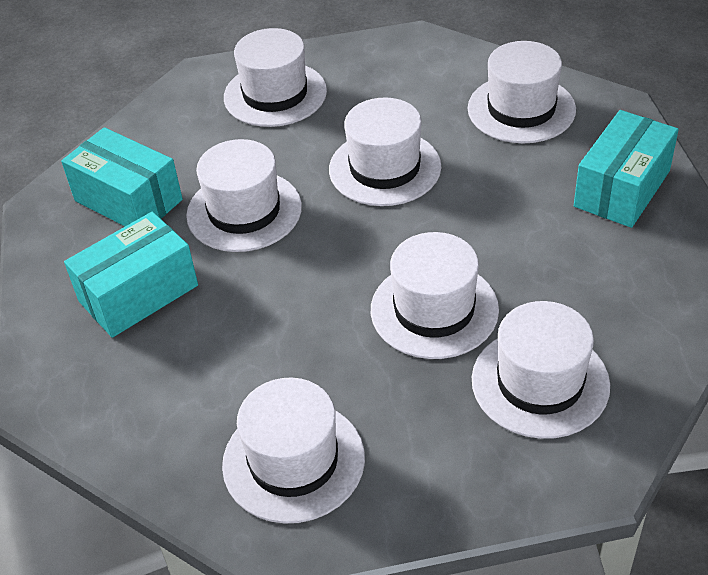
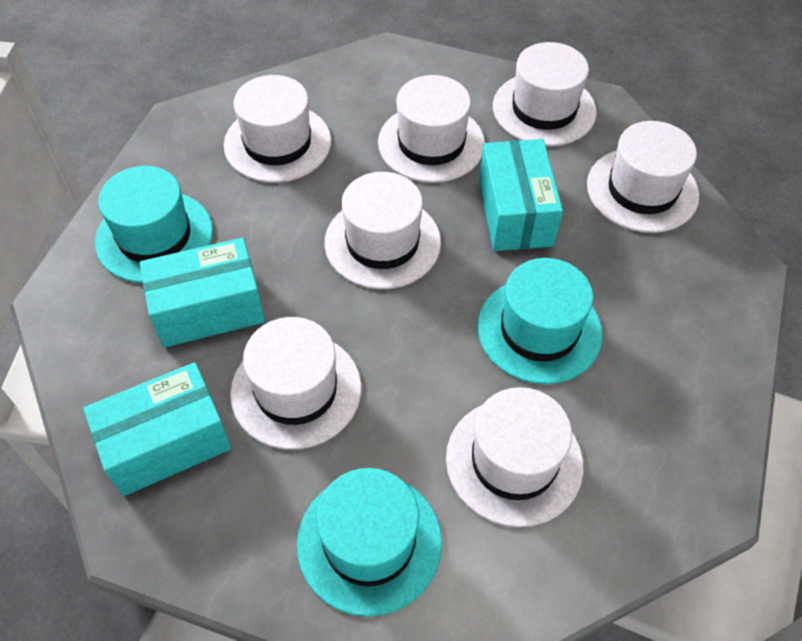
turquoise hat: none = 0 -> [95,166,213,283] [297,468,442,617] [477,258,602,384] = 3

